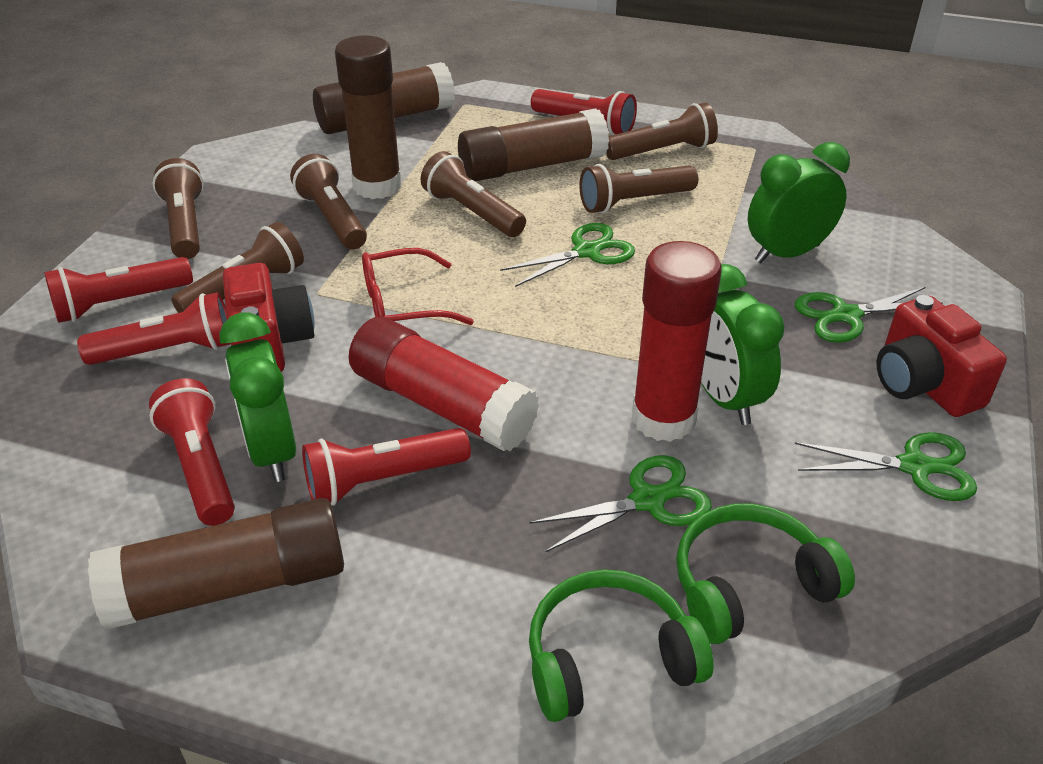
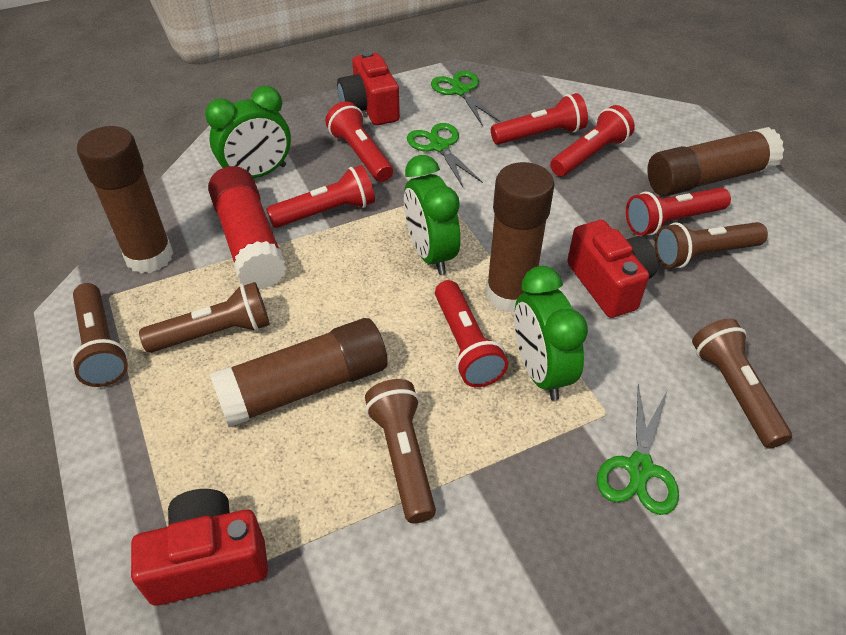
brown flashlight: [152,158,204,259] [171,222,304,313] [290,154,367,249] [421,151,526,237] [579,164,698,213] [606,102,718,160] = 6 -> [71,283,128,387] [139,282,270,353] [365,379,436,523] [655,222,768,268] [692,318,792,449] = 5
green headphones: [529,569,714,722] [676,504,855,644] = 2 -> none = 0
green scissors: [500,223,635,287] [530,455,712,552] [795,287,943,343] [795,432,977,501] = 4 -> [407,123,483,187] [431,71,500,125] [597,384,679,515] = 3
red camera: [223,263,315,372] [876,295,1007,417] = 2 -> [131,489,268,606] [337,51,400,126] [567,220,658,318] = 3
red flashlight: [44,257,193,323] [77,292,231,365] [149,378,235,526] [302,428,471,506] [531,89,637,135] = 5 -> [266,165,375,228] [325,101,393,182] [435,280,508,387] [491,93,588,145] [550,105,635,176] [626,187,731,236] = 6
red glasses: [362,248,474,325] = 1 -> none = 0
red glue stick: [349,317,539,451] [632,241,722,442] = 2 -> [208,166,287,290] = 1

